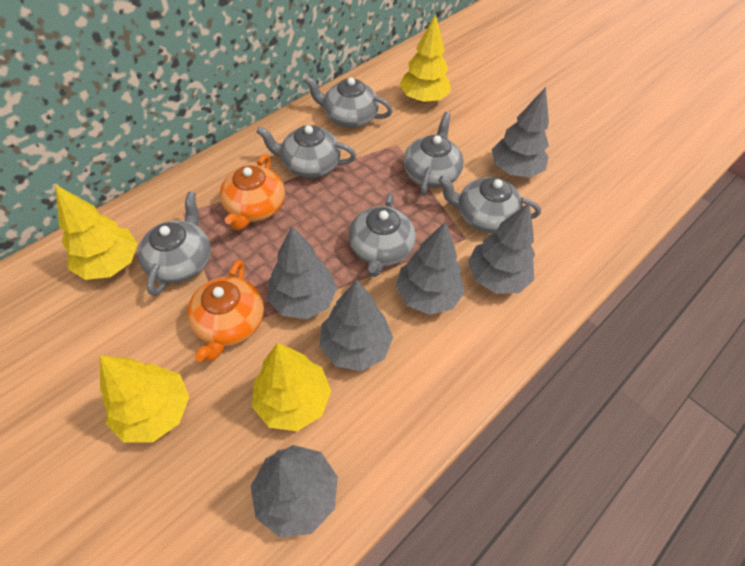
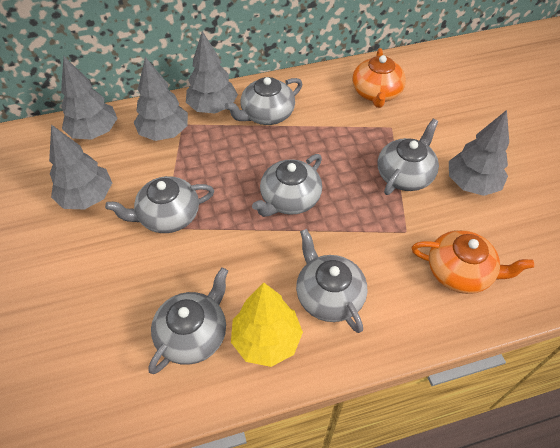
grey tree: [250,445,338,538] [267,226,337,319] [320,279,393,371] [396,222,465,315] [468,203,535,294] [492,87,549,178] = 6 -> [49,124,112,210] [61,57,117,140] [134,57,188,141] [186,31,238,113] [449,110,509,196] = 5
yellow tree: [55,184,138,280] [100,355,189,442] [252,343,331,431] [400,14,451,103] = 4 -> [231,282,303,367] = 1

